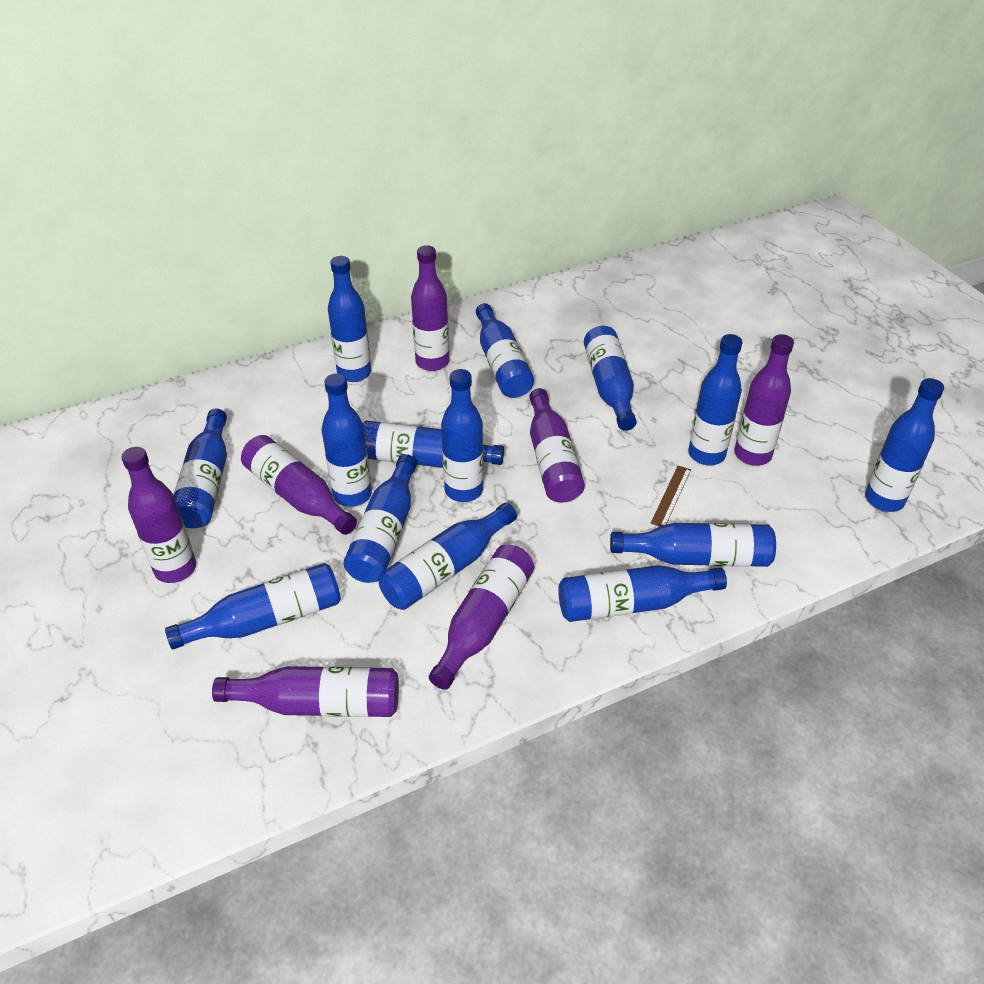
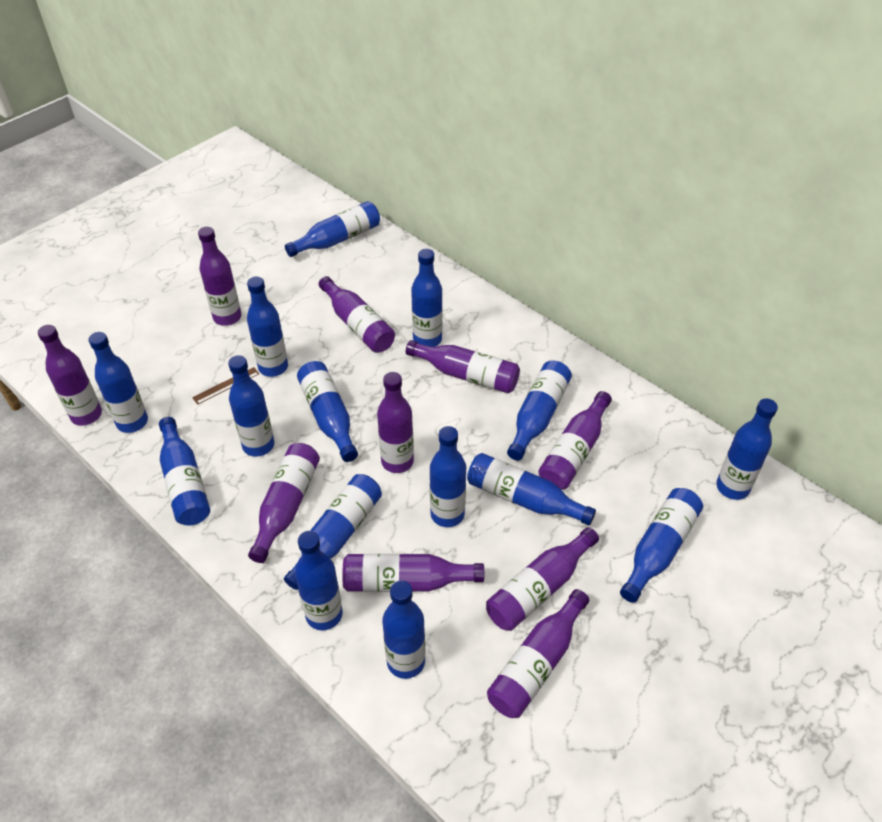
blue bottle: [165,563,341,650] [174,409,227,528] [322,373,372,507] [328,256,371,382] [343,454,417,583] [363,421,504,468] [379,503,517,610] [441,369,484,502] [476,303,534,398] [558,565,727,622] [584,326,637,431] [610,523,776,567] [688,334,743,465] [865,378,944,512] = 14 -> [89,332,148,433] [159,417,210,526] [228,355,274,457] [247,277,288,377] [284,474,382,590] [285,201,380,257] [295,531,343,630] [297,361,358,462] [382,580,425,679] [411,249,442,347] [430,426,466,527] [467,453,596,526] [507,361,572,460] [620,488,703,603] [716,398,778,500] = 15
purple bottle: [122,447,196,583] [212,666,399,717] [241,435,357,535] [411,245,449,371] [429,545,534,690] [529,388,585,502] [734,334,794,466] = 7 -> [38,325,102,426] [198,227,241,326] [248,443,320,563] [319,276,395,353] [342,554,484,592] [377,372,414,473] [406,340,520,394] [486,527,599,631] [487,589,589,718] [539,391,612,490] = 10

